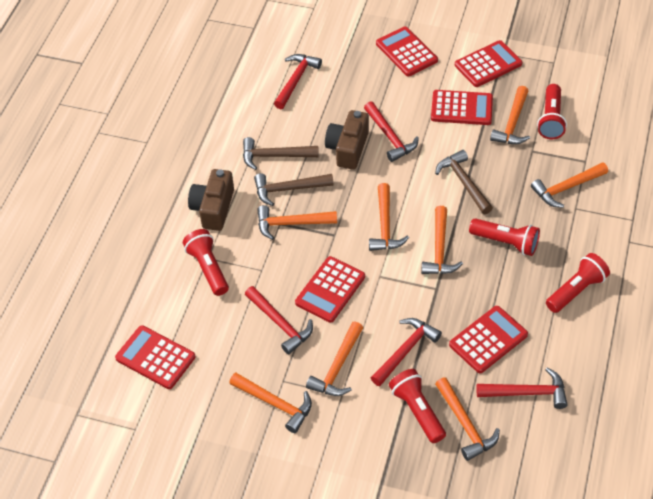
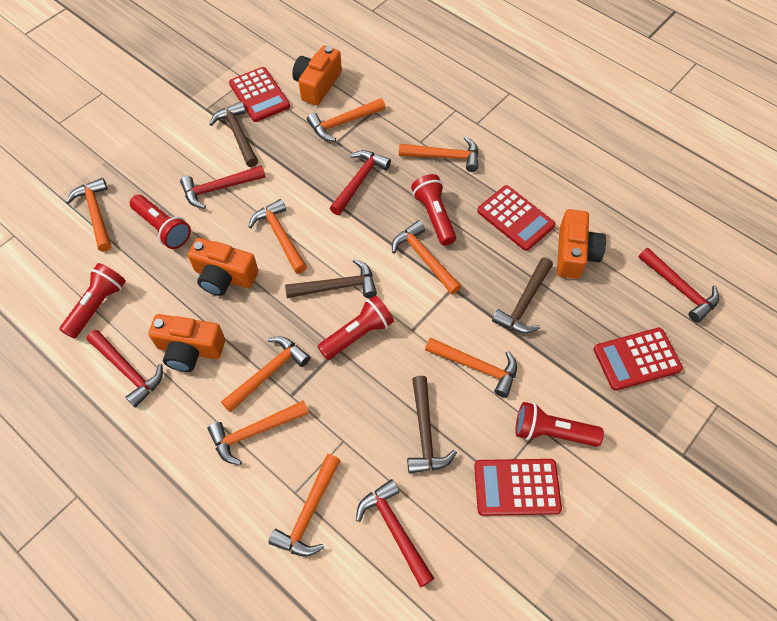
brown camera: [188,169,234,231] [325,110,369,170] = 2 -> none = 0
brown hammer: [243,137,319,170] [254,173,334,206] [435,150,493,214] = 3 -> [210,101,258,167] [285,259,377,298] [407,376,457,474] [492,257,553,333] = 4
orange camera: none = 0 -> [148,314,225,372] [188,238,258,296] [292,46,342,105] [557,209,606,279] = 4
orange hammer: [229,373,312,433] [257,205,337,240] [306,322,363,396] [369,183,409,251] [421,206,463,274] [435,377,500,461] [490,86,530,144] [531,162,608,208] = 8 -> [66,178,111,252] [208,400,309,465] [221,336,310,413] [249,199,307,274] [269,454,341,556] [307,98,386,141] [392,221,462,295] [399,136,479,172] [425,337,517,398] = 9
red calculator: [115,325,196,389] [295,256,365,323] [376,26,438,76] [431,90,493,125] [449,306,528,373] [455,40,522,87] = 6 -> [229,67,290,122] [474,459,562,516] [477,185,556,251] [593,328,683,391] = 4

